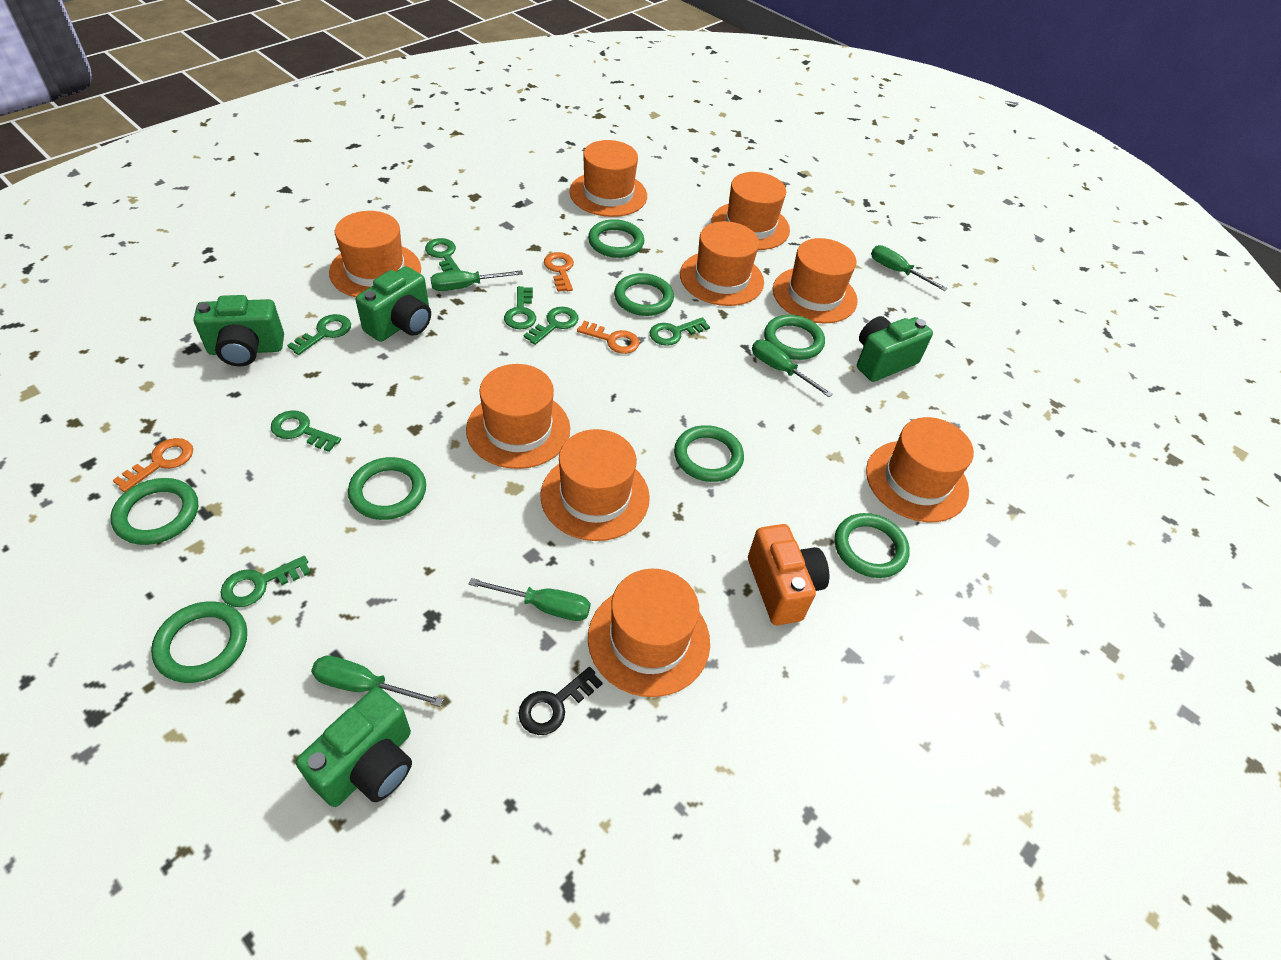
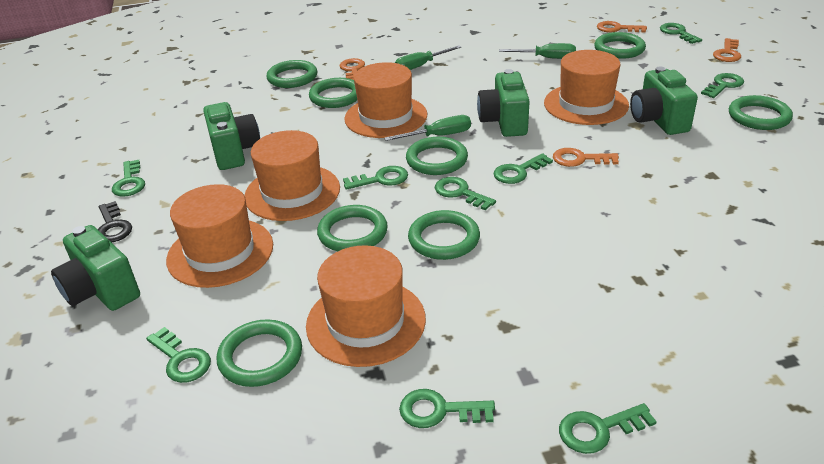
green key: [220,556,311,607] [271,410,341,452] [287,314,351,355] [425,238,461,272] [504,286,536,329] [524,307,579,345] [650,317,710,346] = 7 -> [112,160,145,197] [146,327,211,383] [343,166,408,190] [399,389,495,428] [435,177,496,210] [494,153,553,184] [559,403,657,454] [660,23,702,44] [701,73,744,98] = 9
green screwdriver: [311,656,444,707] [431,270,523,291] [469,578,591,621] [752,340,833,397] [871,245,947,291] = 5 -> [384,115,471,141] [395,45,461,70] [499,43,576,59] = 3
orange camera: [748,524,829,625] = 1 -> none = 0
orange hat: [329,211,421,298] [466,364,570,469] [540,429,650,541] [569,140,647,217] [588,569,710,697] [680,221,764,306] [711,172,790,250] [773,238,858,324] [866,417,974,522] = 9 -> [166,184,273,288] [244,130,340,221] [306,245,426,367] [344,62,427,138] [544,50,629,125] = 5
orange key: [112,438,193,492] [544,252,574,292] [577,321,640,354] = 3 -> [339,58,365,80] [553,148,619,167] [597,21,647,33] [713,38,741,62] = 4

